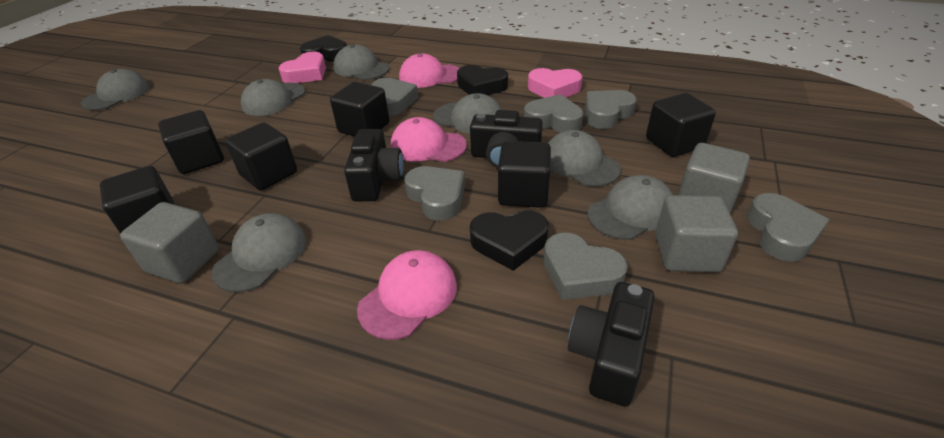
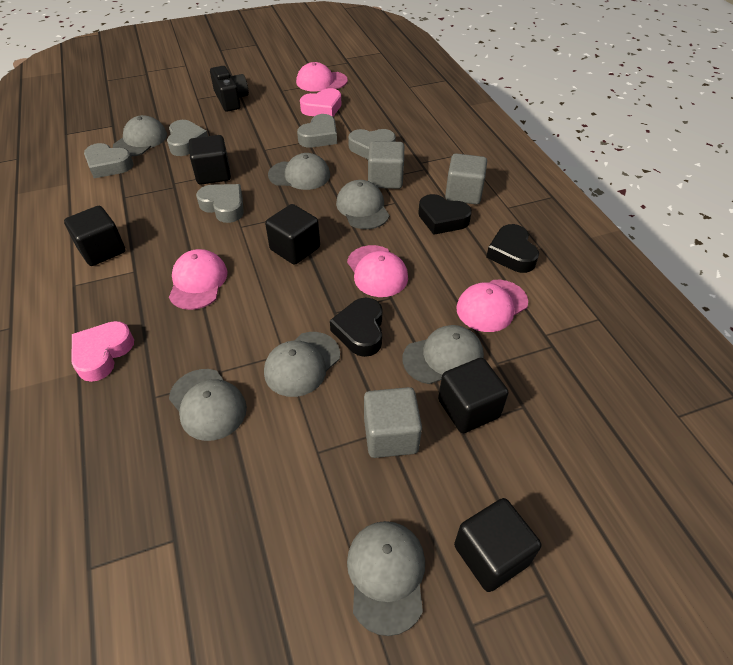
black camera: [344,129,404,201] [470,110,543,168] [568,282,655,407] = 3 -> [210,66,249,112] = 1
black cube: [100,166,174,234] [158,110,224,174] [225,122,297,190] [330,82,390,137] [498,141,551,208] [646,93,716,157] = 6 -> [64,206,125,266] [189,135,231,184] [265,204,320,265] [438,358,509,433] [454,498,542,592] = 5
grey heart: [371,78,418,116] [404,166,465,221] [524,94,583,133] [544,233,628,300] [585,90,637,129] [747,193,829,262] = 6 -> [84,143,133,178] [167,120,208,156] [196,184,244,223] [297,114,337,148] [348,129,396,159] = 5
pink cap: [357,250,457,340] [391,117,467,162] [399,54,460,88] = 3 -> [169,249,228,310] [296,62,348,92] [347,245,408,297] [456,280,528,332] = 4

